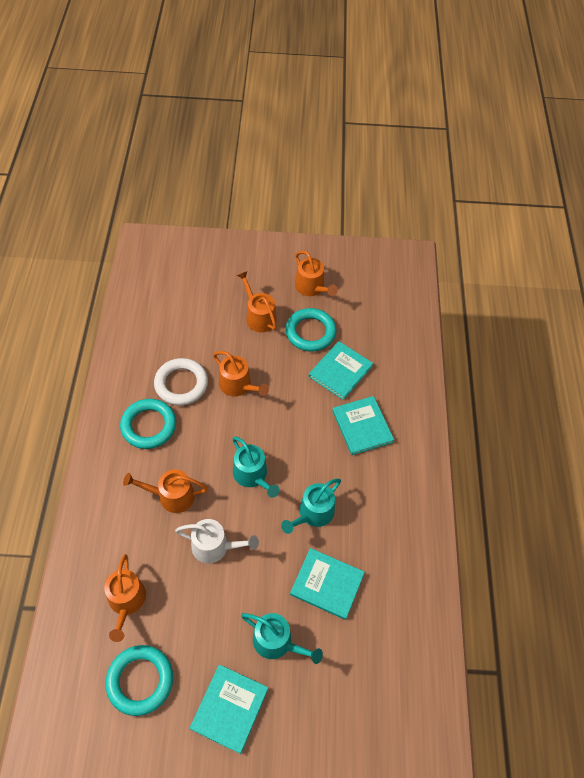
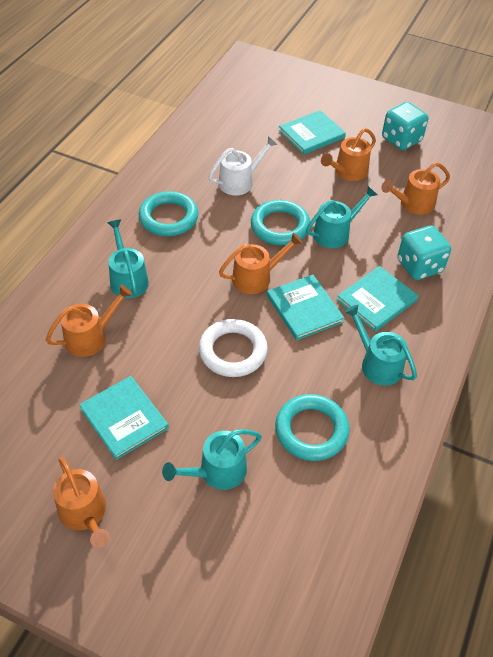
turquoise dice: none = 0 -> [382,102,428,150] [397,225,451,280] = 2
turquoise watering can: [232,437,280,498] [241,613,323,664] [281,478,341,534] = 3 -> [107,219,149,298] [162,429,262,490] [306,186,377,248] [345,305,417,386] = 4

